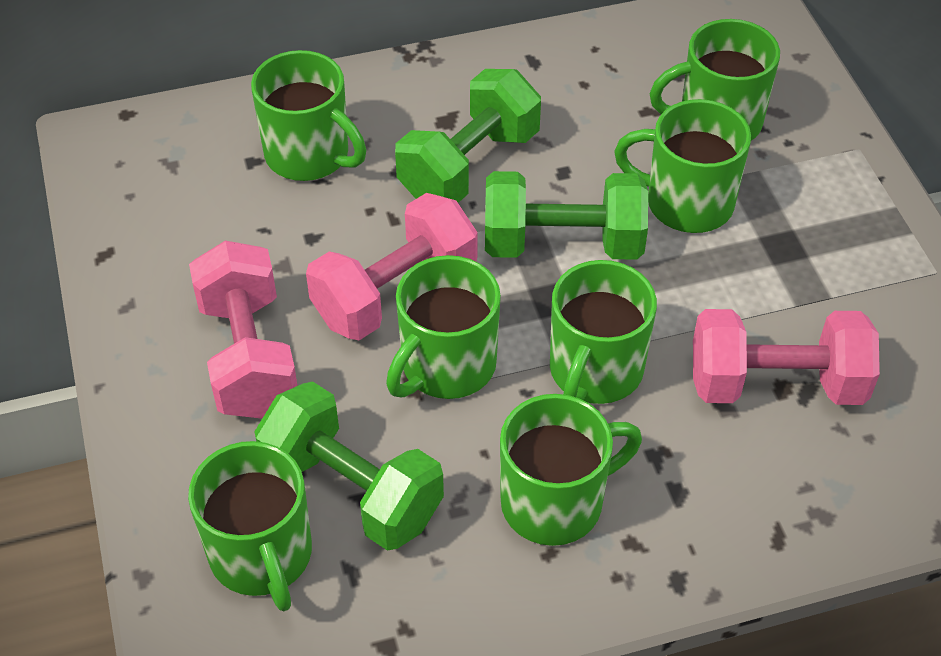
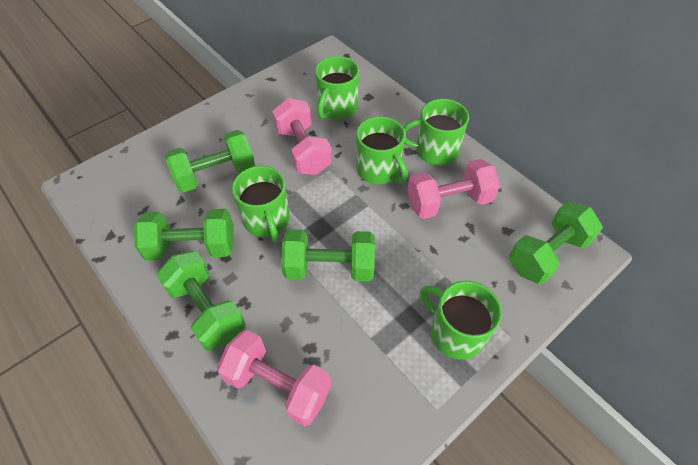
green dumbbell: [254,381,444,551] [395,69,541,203] [485,171,648,260] = 3 -> [134,209,234,261] [156,251,245,351] [165,130,255,193] [281,230,375,281] [509,201,603,285] = 5
green mug: [188,441,312,611] [251,50,366,181] [386,255,501,399] [500,394,642,546] [550,260,657,404] [614,99,751,233] [650,19,780,141] = 7 -> [232,166,290,242] [315,56,359,120] [356,116,408,184] [403,99,469,165] [420,281,502,360] = 5

